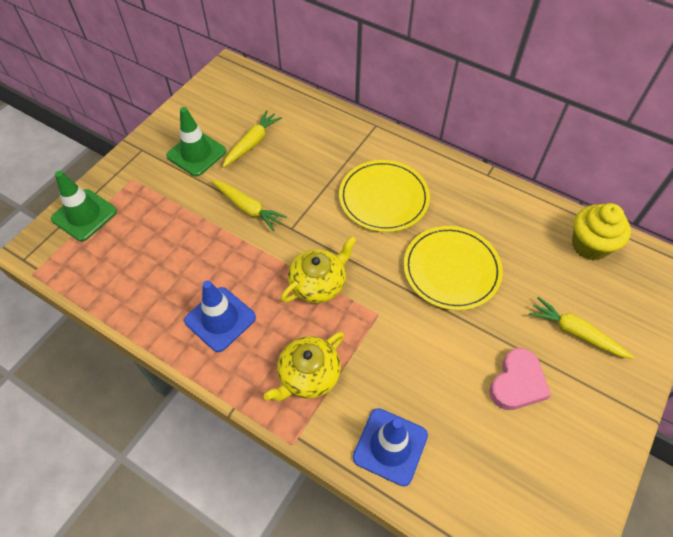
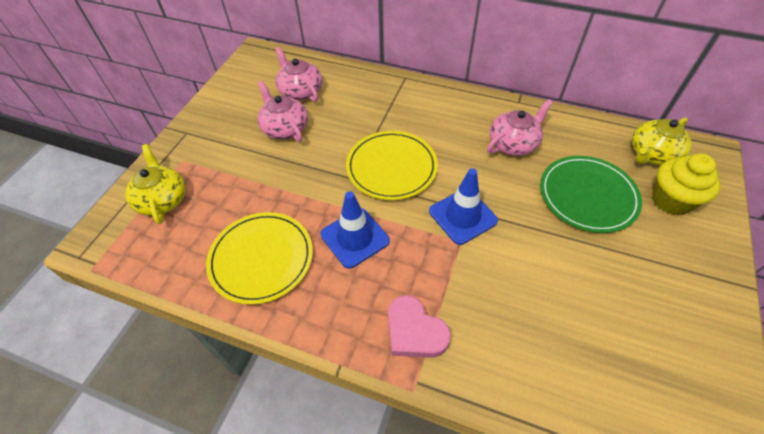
green plate: none = 0 -> [540,156,642,233] = 1
green traffic cone: [51,171,117,241] [166,107,226,177] = 2 -> none = 0
pink teapot: none = 0 -> [258,81,308,142] [275,47,322,102] [487,99,553,156] = 3
yellow carrot: [211,180,287,231] [222,110,282,168] [529,297,634,359] = 3 -> none = 0

